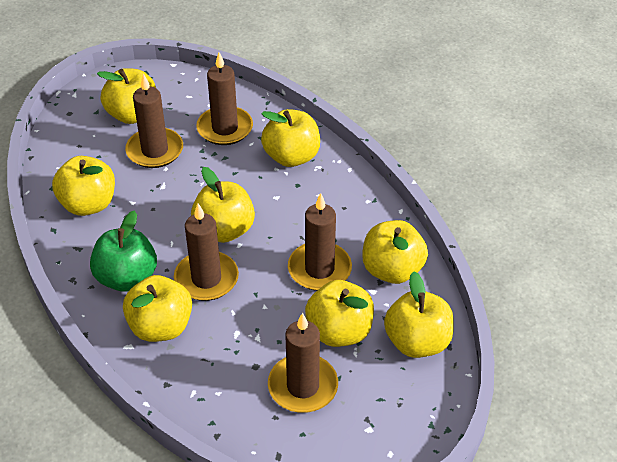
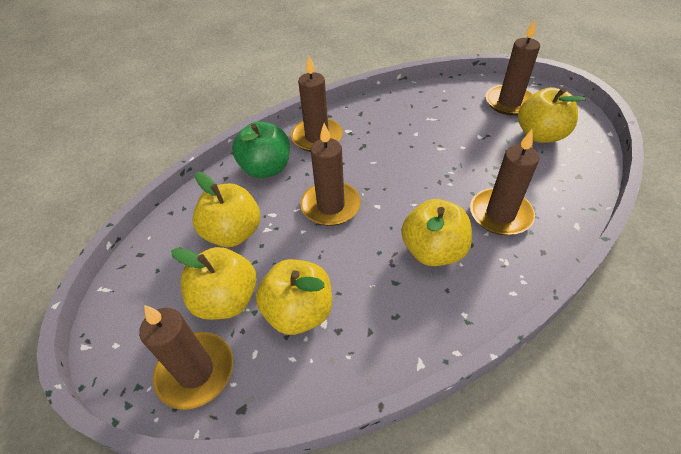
yellow apple: [52,156,115,216] [97,68,156,124] [123,275,192,342] [191,167,255,243] [261,109,320,167] [305,280,374,347] [362,220,428,284] [384,272,454,358] = 8 -> [171,247,257,320] [192,172,260,247] [256,259,332,335] [401,199,472,266] [518,87,585,143] = 5

